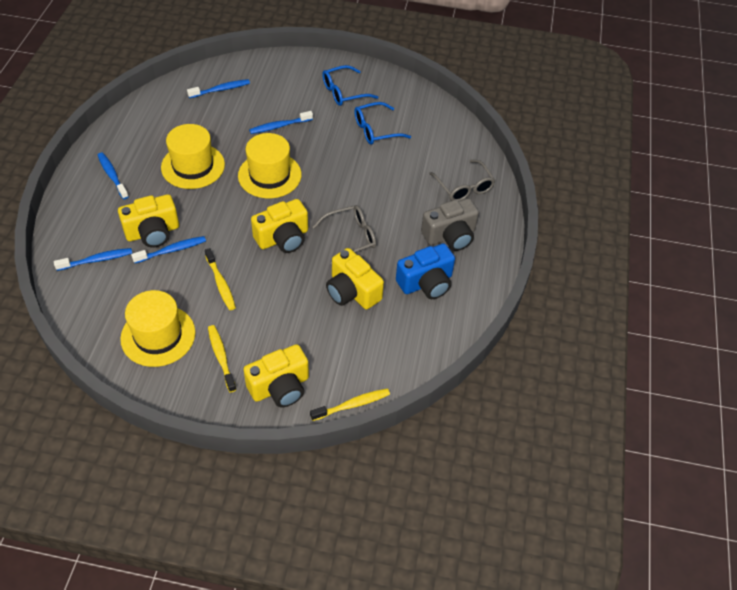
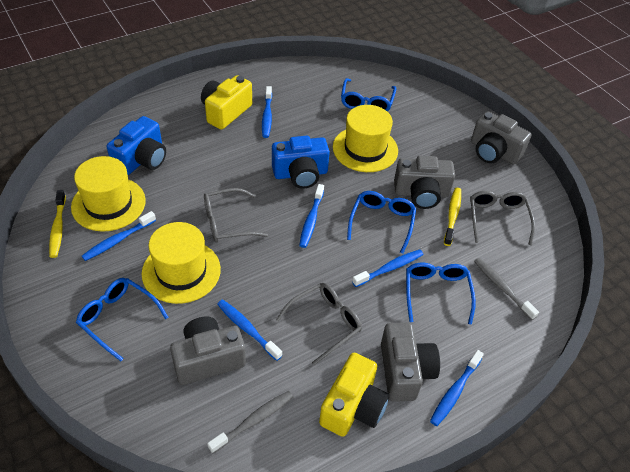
blue camera: [396,243,455,299] = 1 -> [107,116,166,175] [272,136,330,189] = 2
blue glasses: [322,65,378,106] [354,102,411,144] = 2 -> [76,278,169,361] [341,78,396,112] [347,191,416,254] [406,262,476,325] = 4
blue toothbrush: [54,248,132,271] [98,153,129,199] [131,236,206,263] [187,79,250,98] [249,111,313,134] = 5 -> [82,211,156,261] [217,299,282,361] [262,86,272,138] [299,184,324,248] [352,249,423,287] [430,350,484,426] = 6
grey camera: [421,198,479,251] = 1 -> [170,316,246,385] [381,322,440,402] [394,156,455,209] [471,111,531,164] = 4
grey glasses: [312,205,376,264] [429,160,496,201] = 2 -> [204,188,268,243] [276,283,362,365] [470,191,535,245] = 3
grey toothbrush: none = 0 -> [207,391,293,454] [474,258,539,320] = 2
yellow camera: [118,194,179,247] [243,344,309,407] [251,199,308,253] [326,248,384,309] = 4 -> [201,75,252,130] [319,353,389,437] = 2
yellow toothbrush: [205,248,236,310] [208,325,236,392] [310,388,390,421] = 3 -> [49,190,66,258] [444,188,461,246] = 2

